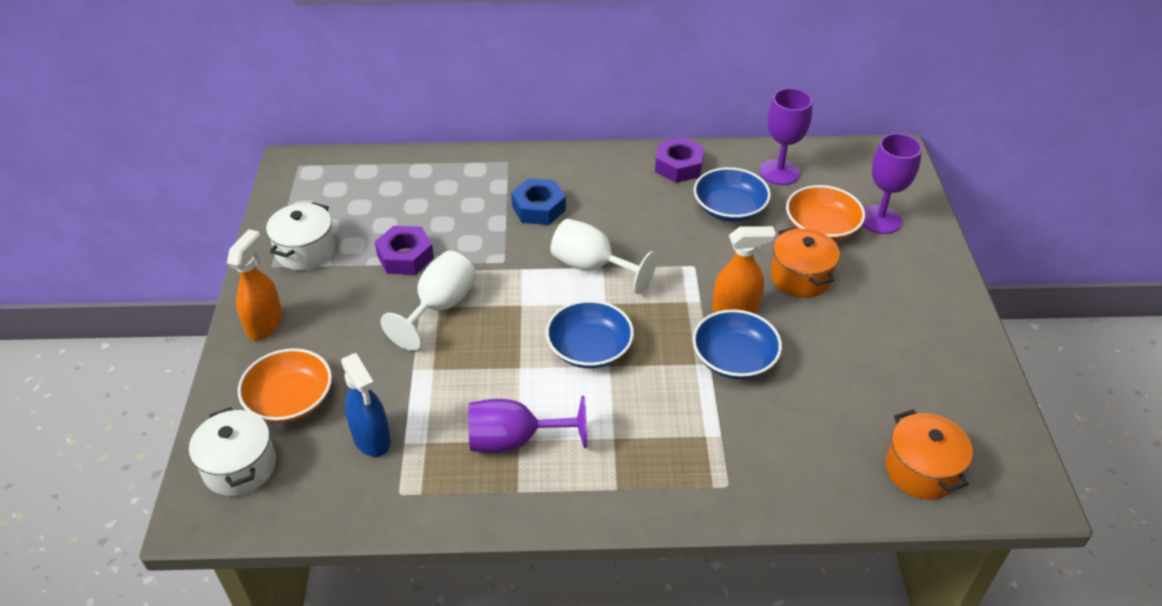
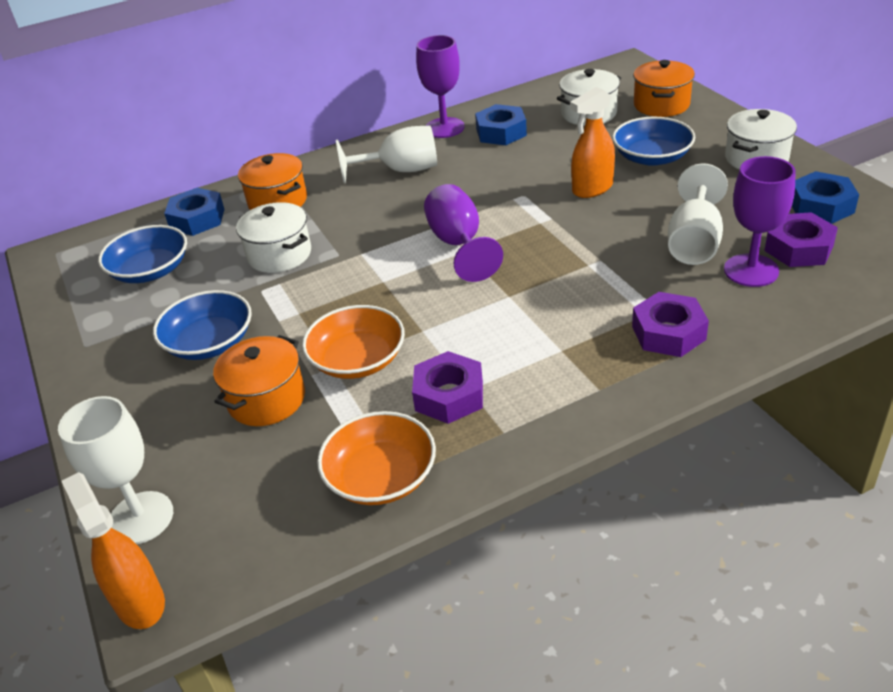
blue nut: [511,178,566,225] = 1 -> [164,188,224,236] [475,104,527,145] [792,171,859,224] = 3
blue spray bottle: [341,353,391,457] = 1 -> none = 0
orange pot: [771,227,840,298] [885,410,973,500] = 2 -> [213,335,305,426] [238,153,307,210] [633,60,695,117] = 3
purple nut: [375,226,434,275] [655,137,704,183] = 2 -> [412,351,483,424] [632,292,709,357] [764,212,838,267] = 3
white goblet: [380,251,476,351] [551,219,657,294] = 2 -> [58,396,173,544] [336,126,437,183] [668,163,728,265] = 3
white pot: [189,407,276,496] [266,202,335,270] = 2 -> [236,202,311,273] [557,69,621,126] [725,109,797,170] = 3

